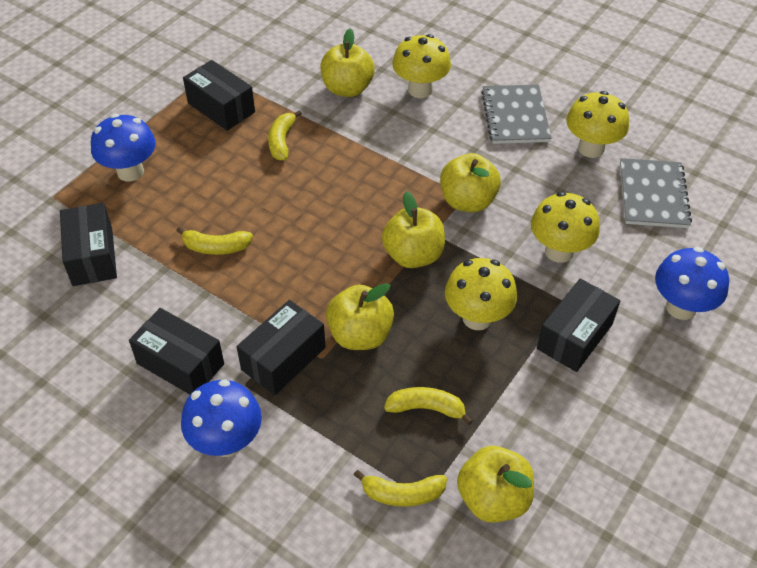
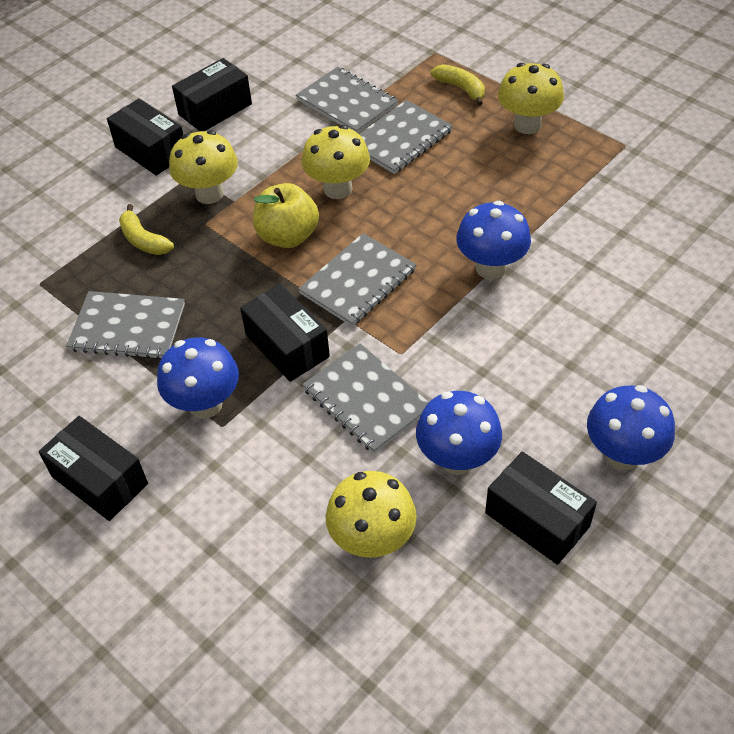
blue mushroom: [91,114,156,182] [181,379,262,457] [655,247,729,320] = 3 -> [157,337,239,419] [416,391,502,475] [456,201,531,279] [587,385,675,470] = 4
grey notebook: [481,84,552,144] [620,158,692,228] = 2 -> [66,291,185,360] [296,67,399,133] [298,233,417,327] [302,343,429,454] [359,100,453,174] = 5
yellow apple: [321,28,375,97] [326,283,394,350] [382,191,445,268] [440,153,501,212] [457,446,534,523] = 5 -> [253,183,319,248] = 1
yellow banana: [176,226,253,255] [268,110,302,161] [354,470,447,507] [384,387,473,425] = 4 -> [119,204,174,255] [431,64,485,106] = 2

